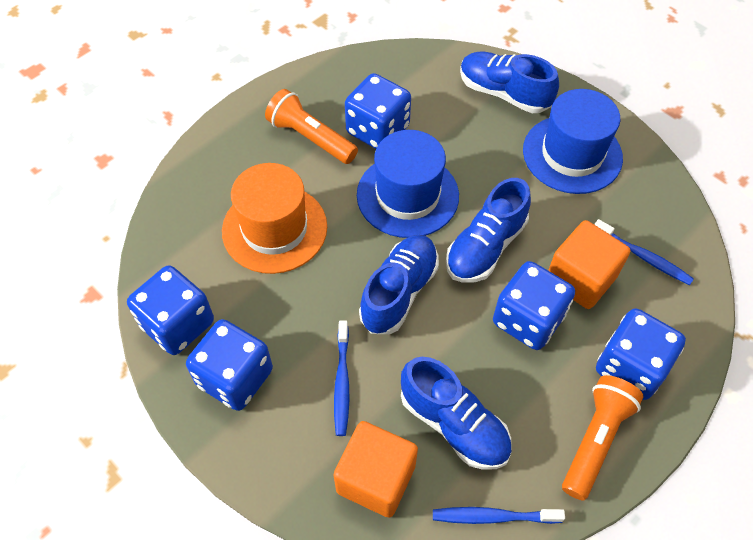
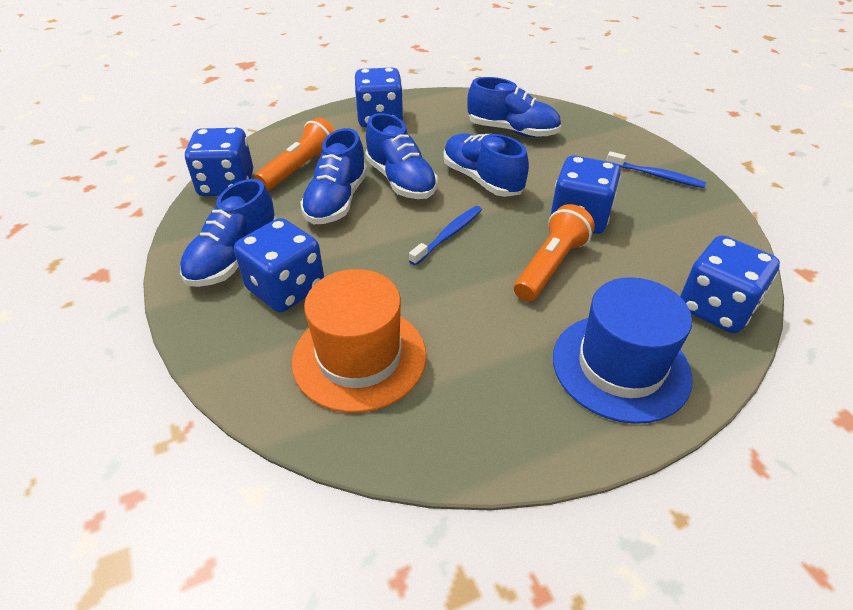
blue hat: [357,130,459,238] [523,89,623,194] = 2 -> [553,277,693,424] = 1
blue shoe: [359,235,439,334] [401,357,512,470] [446,178,531,283] [460,52,559,113] = 4 -> [180,179,277,287] [300,128,367,224] [365,113,438,199] [443,134,529,197] [467,77,561,137] = 5
blue toothbrush: [334,321,350,436] [433,507,565,524] [594,219,694,285] = 3 -> [409,206,482,266] [606,151,706,188] = 2
orange cube: [334,421,418,518] [548,220,630,309] = 2 -> none = 0

